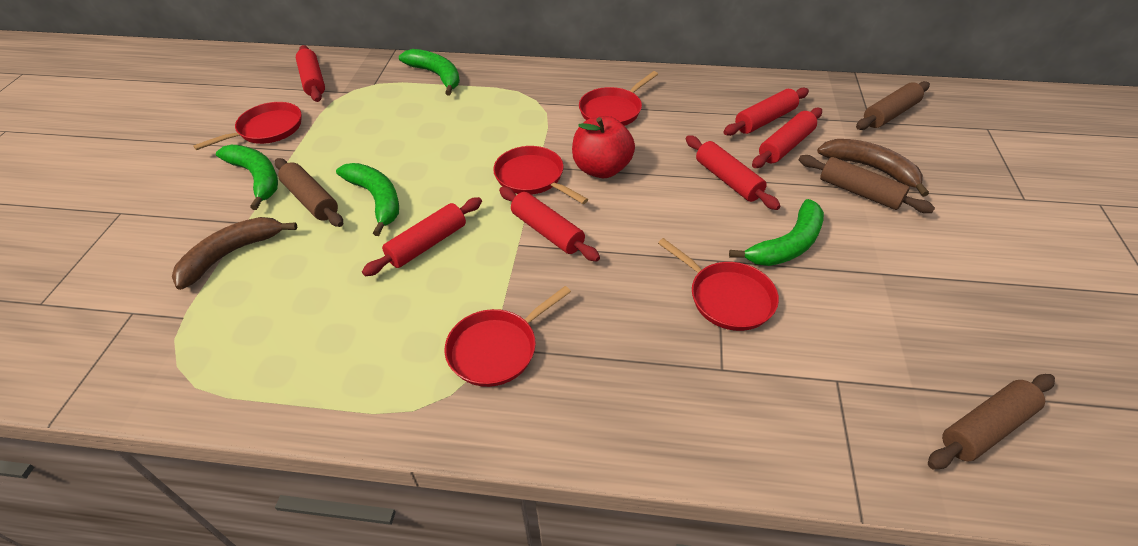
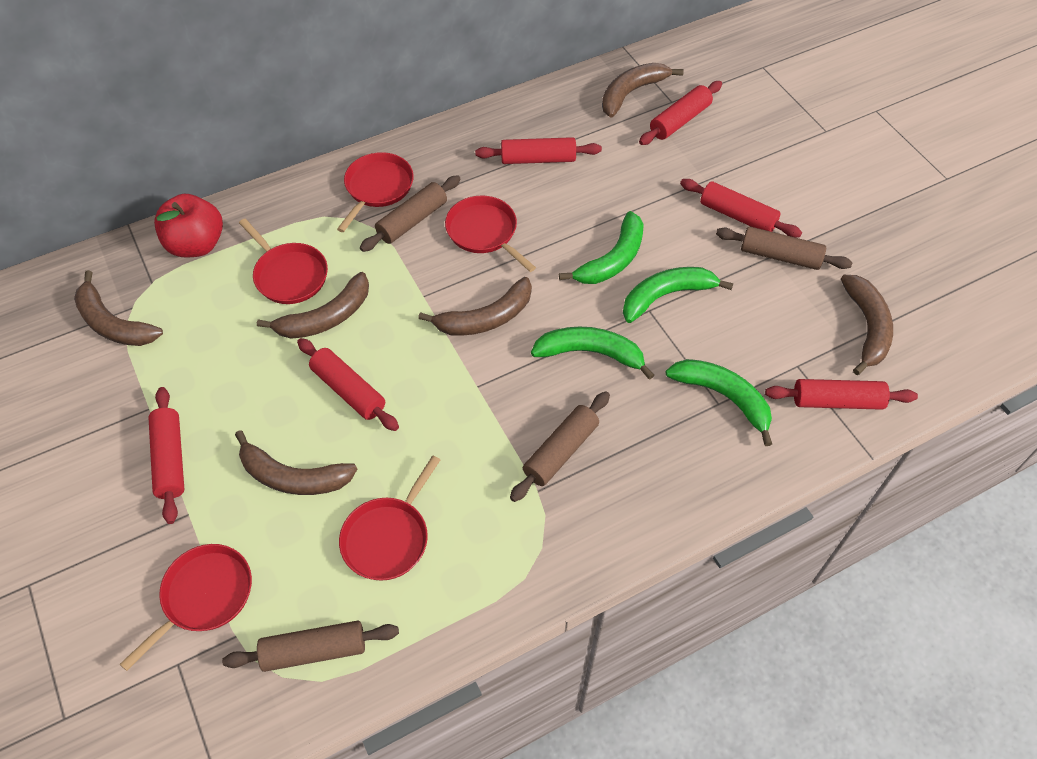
brown banana: [172,217,297,290] [817,139,929,197] = 2 -> [74,270,163,346] [235,430,357,495] [257,272,369,339] [418,277,532,336] [602,63,684,118] [841,275,893,375] = 6

